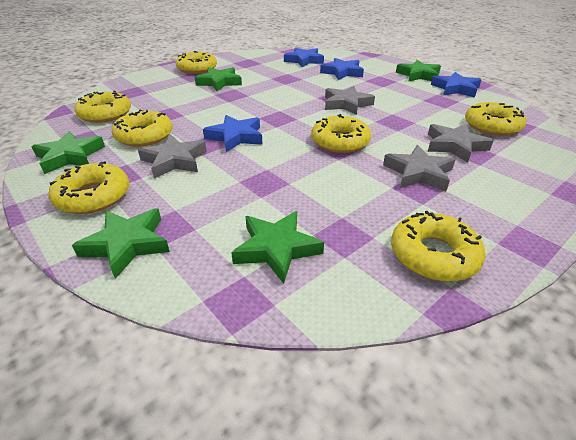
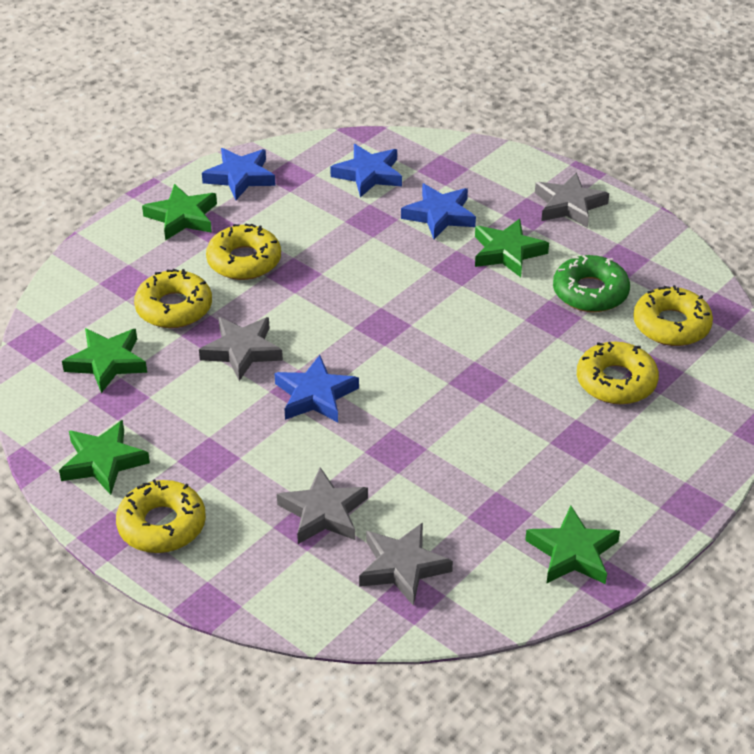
green donut: none = 0 -> [553,255,630,312] = 1
yellow donut: [48,161,129,214] [74,90,131,123] [112,109,173,147] [176,51,217,74] [311,114,371,153] [391,211,486,282] [465,102,526,136] = 7 -> [116,479,206,553] [134,269,212,328] [206,223,281,280] [577,342,659,404] [633,285,713,346] = 5

